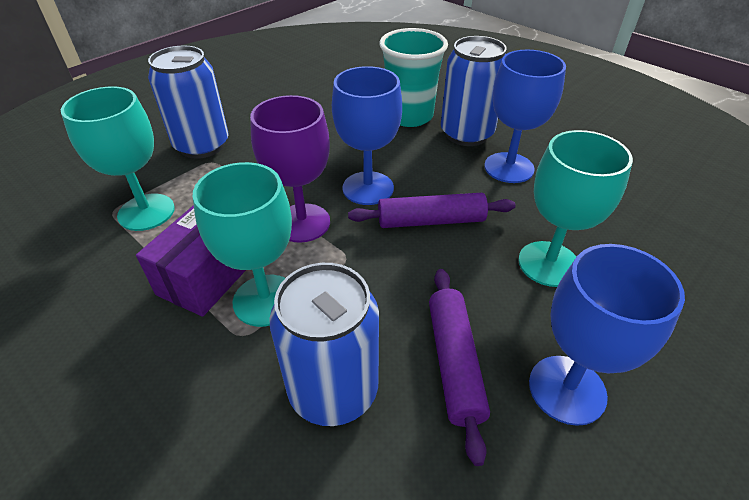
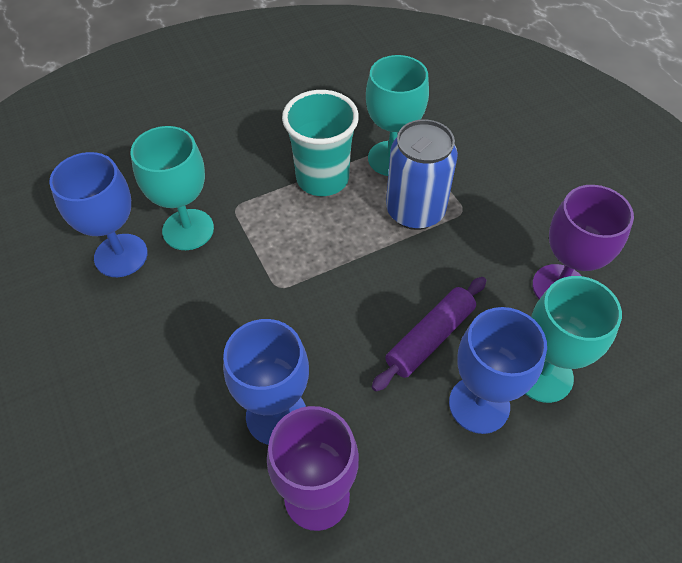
blue can: [148,46,229,159] [269,263,379,426] [441,36,507,146] = 3 -> [386,119,458,230] = 1
purple box: [136,205,246,317] = 1 -> none = 0
purple goblet: [250,95,330,243] = 1 -> [267,406,359,531] [532,185,634,299] = 2
purple rolling pin: [348,193,516,228] [429,269,490,466] = 2 -> [372,277,486,392] = 1

